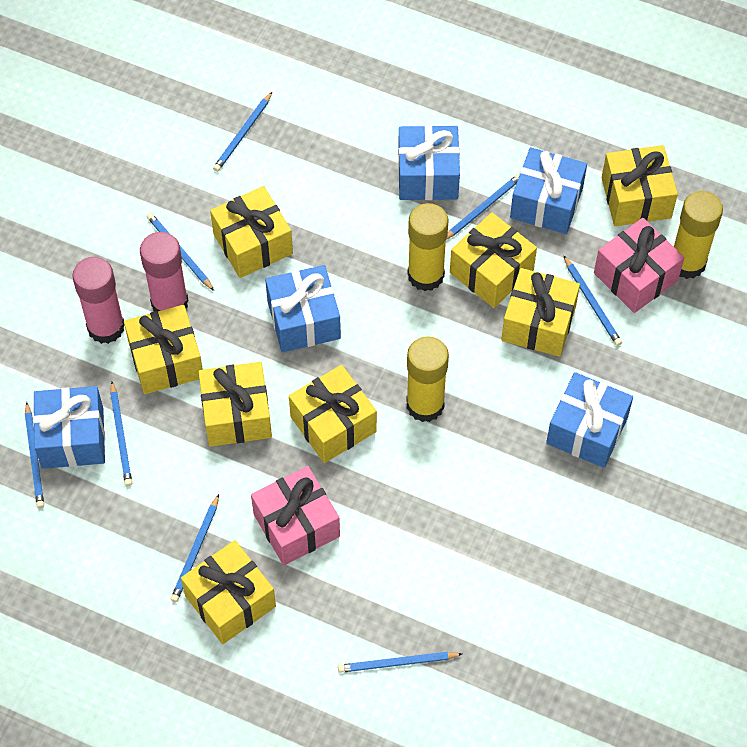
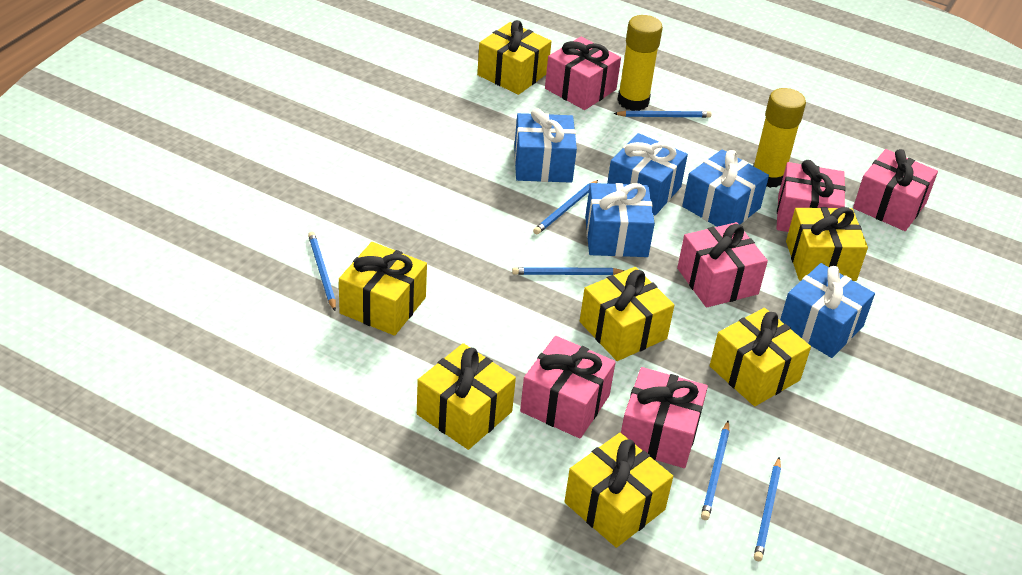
blue pencil: [25,402,44,509] [110,382,132,486] [147,213,214,291] [171,494,219,602] [213,92,272,172] [338,652,462,673] [446,174,520,240] [563,255,622,346] = 8 -> [308,232,336,311] [512,267,624,275] [533,180,598,234] [613,111,712,118] [701,421,729,520] [754,457,781,561] = 6
pink gift: [251,466,340,565] [594,218,684,313] = 2 -> [520,336,616,439] [545,37,621,110] [621,367,708,468] [677,222,768,308] [777,160,846,232] [853,149,938,231] = 6
pink glue stick: [72,257,124,344] [140,232,189,311] = 2 -> none = 0
yellow gift: [124,305,203,394] [181,540,276,644] [198,362,272,447] [210,186,293,278] [289,365,377,463] [450,212,537,308] [501,268,580,357] [602,145,678,226] = 8 -> [339,242,427,336] [417,343,516,450] [477,20,552,95] [564,433,673,548] [580,267,674,361] [710,308,811,406] [786,207,868,281] = 7
yellow glue stick: [406,336,449,422] [408,203,449,291] [674,191,723,279] = 3 -> [617,15,663,111] [753,88,806,188] = 2

